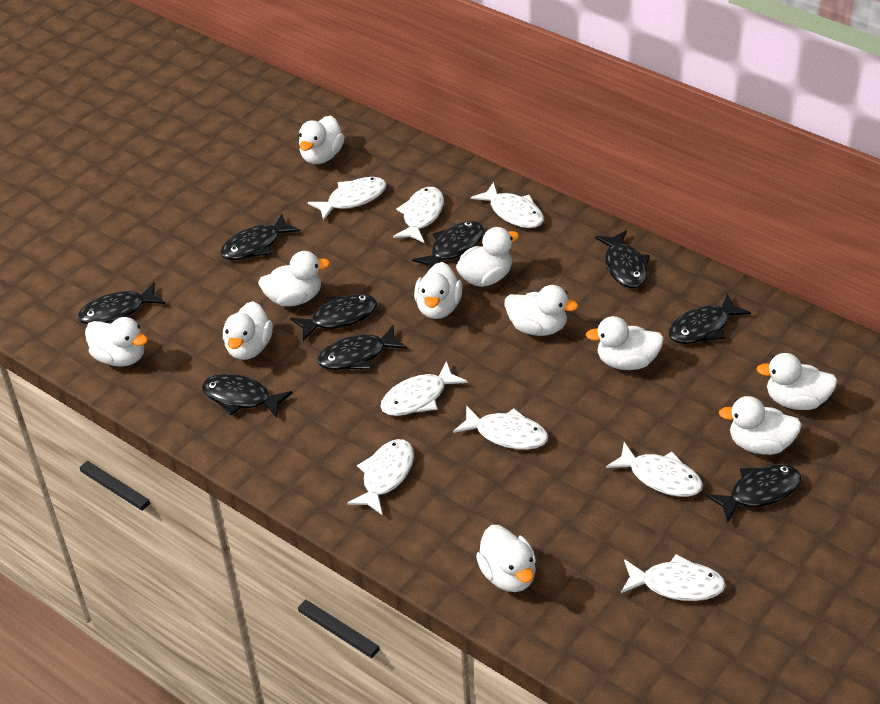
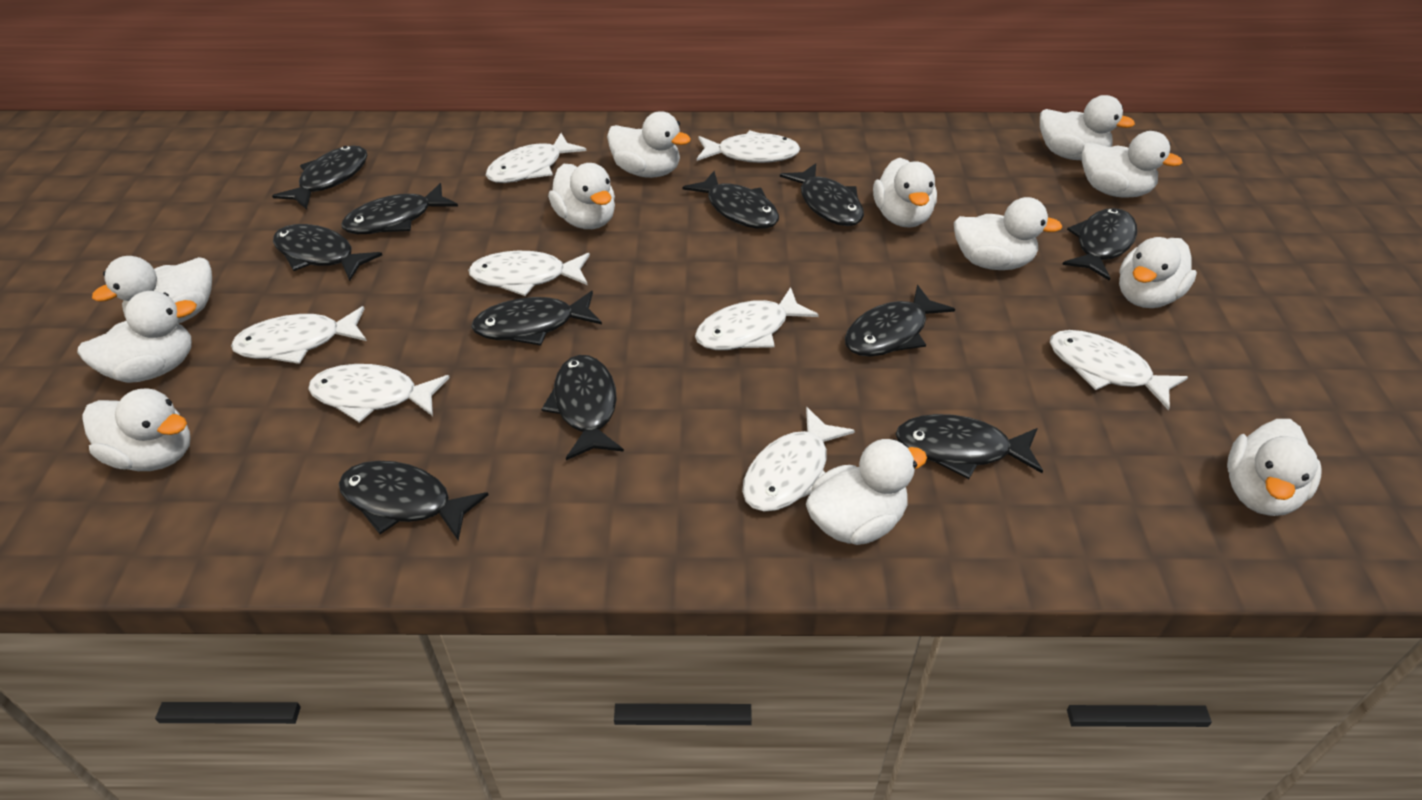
black fish: [78,282,165,324] [202,374,293,418] [220,214,300,260] [290,294,377,341] [317,325,407,370] [412,221,484,268] [595,230,650,288] [669,293,751,344] [706,465,801,522] = 9 -> [272,146,367,210] [273,224,382,281] [339,461,488,541] [341,183,458,234] [471,291,602,346] [541,355,624,460] [682,171,779,229] [780,163,864,226] [845,285,955,357] [896,414,1043,479] [1062,208,1137,281] = 11
white duck: [85,317,148,367] [223,301,273,360] [258,251,330,307] [299,116,344,164] [414,262,463,319] [456,227,519,287] [476,525,536,592] [505,285,578,336] [586,316,664,370] [719,396,802,455] [756,353,838,410] = 11 -> [77,291,197,383] [82,389,191,471] [92,256,212,324] [548,163,615,229] [607,111,691,178] [806,439,927,545] [873,158,937,228] [954,197,1063,270] [1040,95,1135,160] [1082,131,1183,198] [1119,237,1197,308] [1227,419,1322,516] = 12

